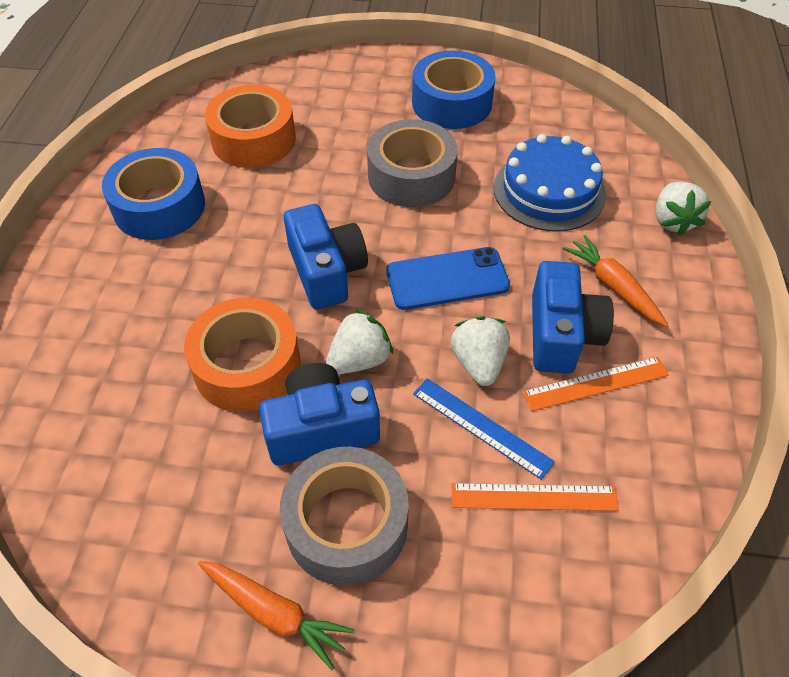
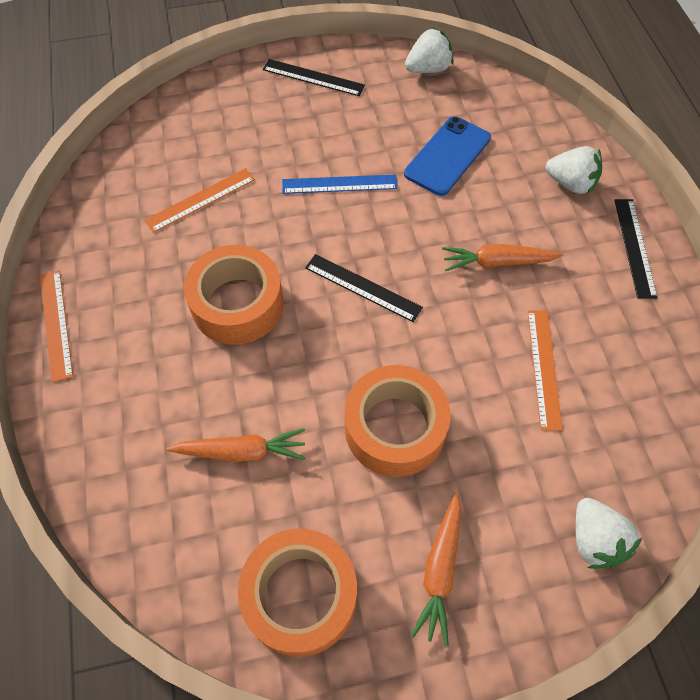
black ruler: none = 0 -> [263,59,365,96] [305,254,423,322] [614,199,658,299] = 3
blue cake: [494,134,606,232] = 1 -> none = 0
blue camera: [259,363,380,465] [284,204,368,310] [532,261,614,373] = 3 -> none = 0
blue tape: [102,148,205,240] [412,51,496,129] = 2 -> none = 0
grey tape: [280,447,409,586] [367,119,458,207] = 2 -> none = 0
orange carrot: [198,561,355,670] [563,235,668,327] = 2 -> [167,429,305,462] [411,493,461,646] [442,244,563,271] = 3
orange ruler: [452,483,619,511] [523,357,669,411] = 2 -> [40,270,73,383] [144,168,255,233] [527,310,563,431] = 3
orange tape: [184,297,301,412] [205,85,296,168] = 2 -> [184,245,284,345] [238,529,357,657] [345,365,451,477] = 3

